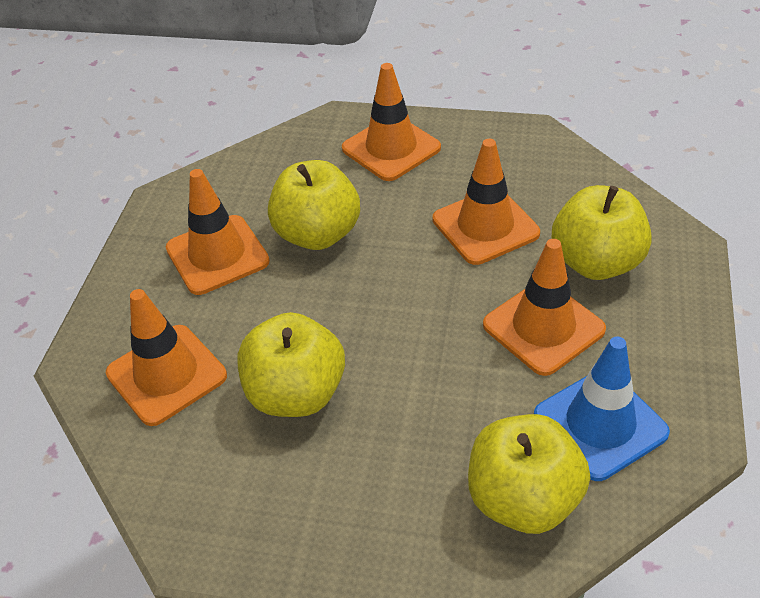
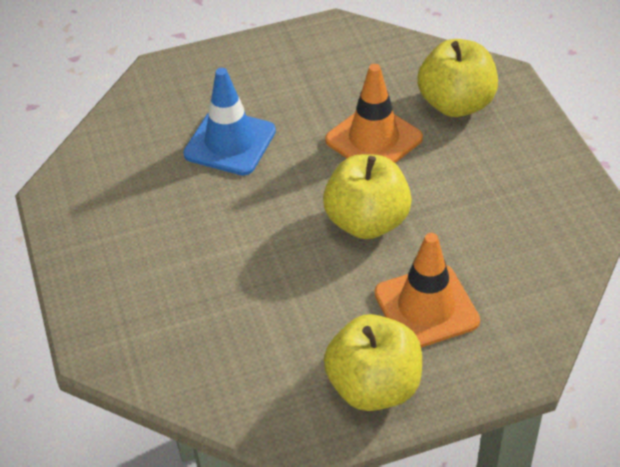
orange traffic cone: [106,289,227,426] [166,169,270,295] [342,63,441,181] [433,139,540,265] [483,239,606,376] = 5 -> [325,64,423,163] [374,233,480,348] = 2
yellow apple: [238,312,345,417] [268,160,360,250] [468,414,590,534] [551,185,652,280] = 4 -> [323,154,412,239] [324,314,422,411] [417,39,498,117] = 3

